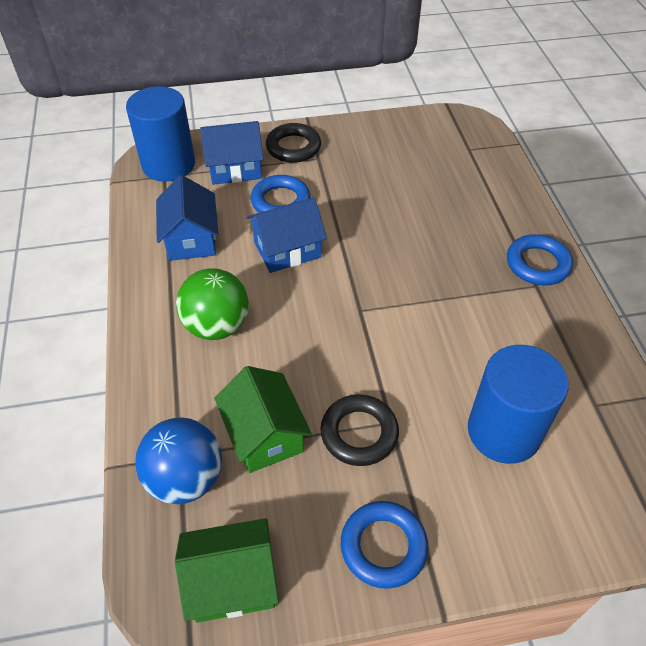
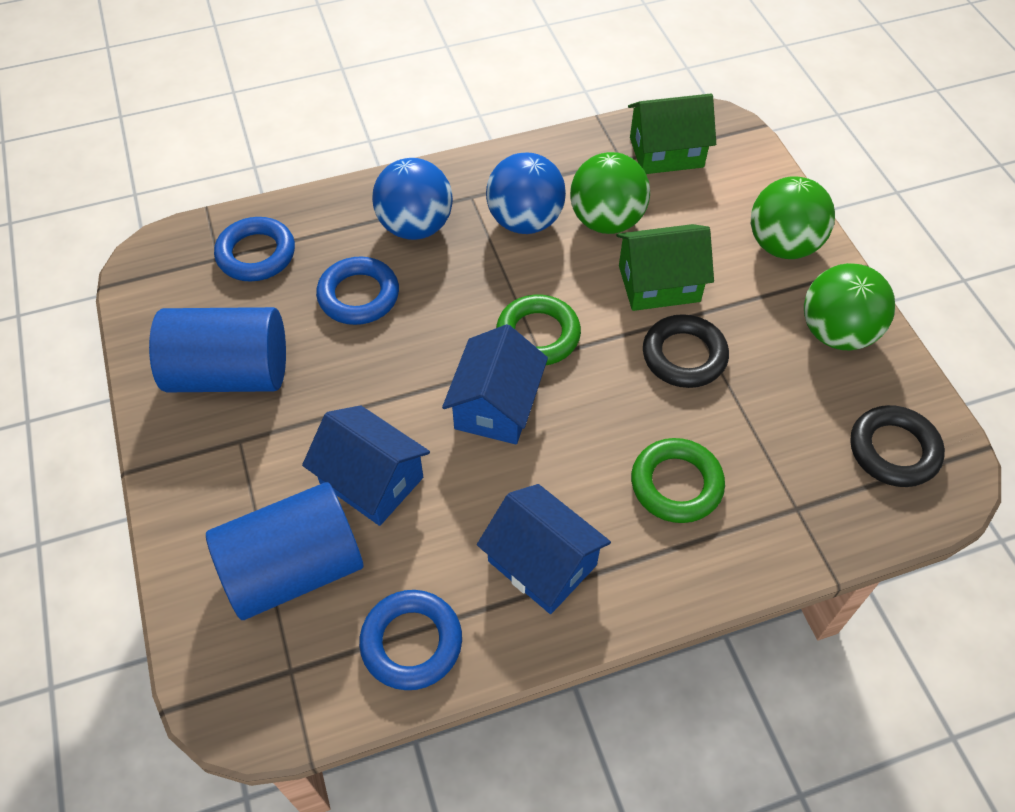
blue ball: [135,417,222,504] = 1 -> [372,158,453,240] [486,153,566,234] = 2
green ball: [176,268,249,340] = 1 -> [570,152,650,234] [751,176,835,259] [804,263,895,351] = 3
green ring: none = 0 -> [496,294,581,365] [631,438,725,523] = 2

